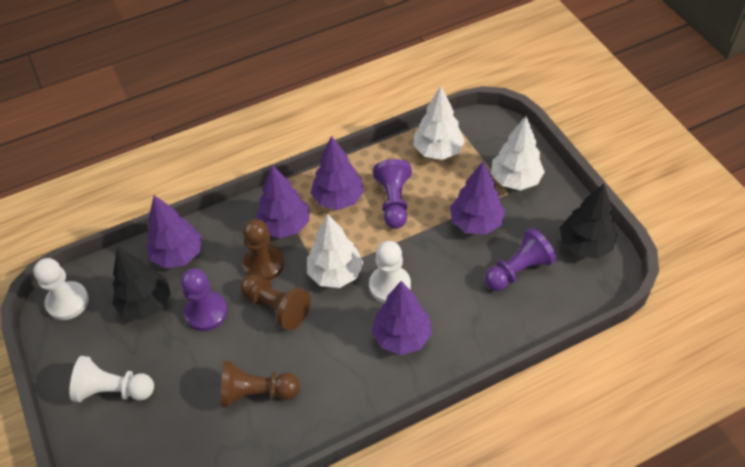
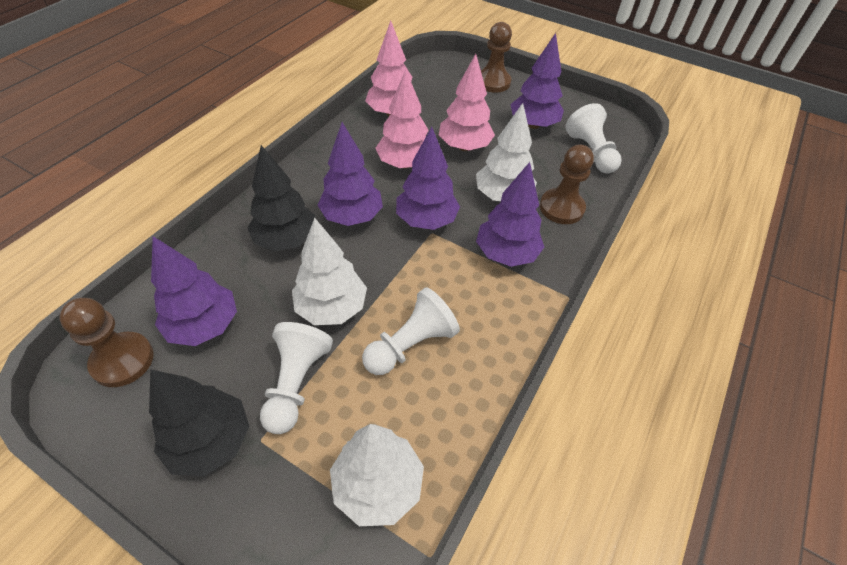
pink tree: none = 0 -> [365,20,412,116] [376,70,429,169] [439,54,495,151] = 3
purple pawn: [181,268,228,331] [373,159,412,229] [485,228,556,291] = 3 -> none = 0

